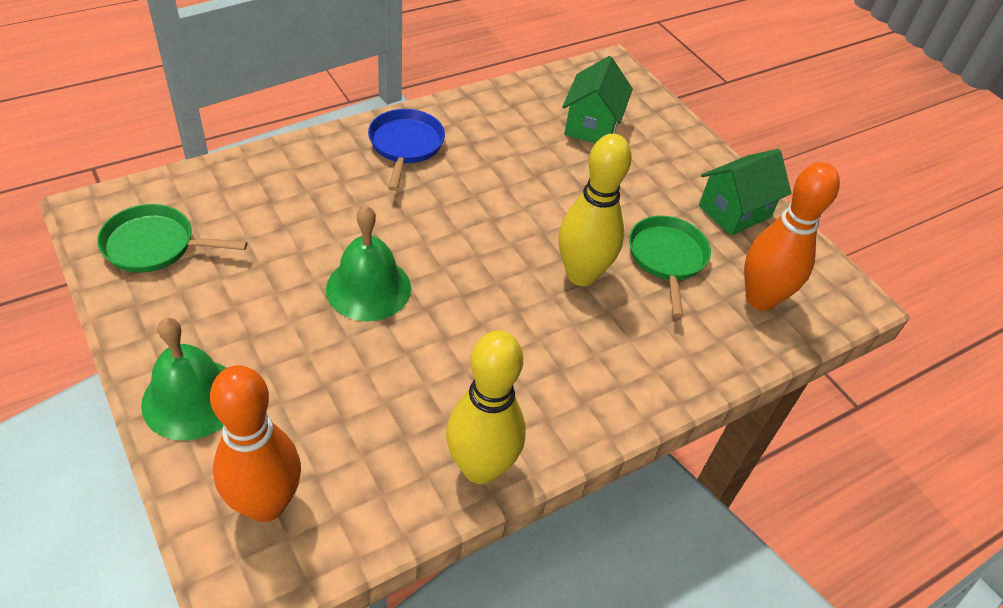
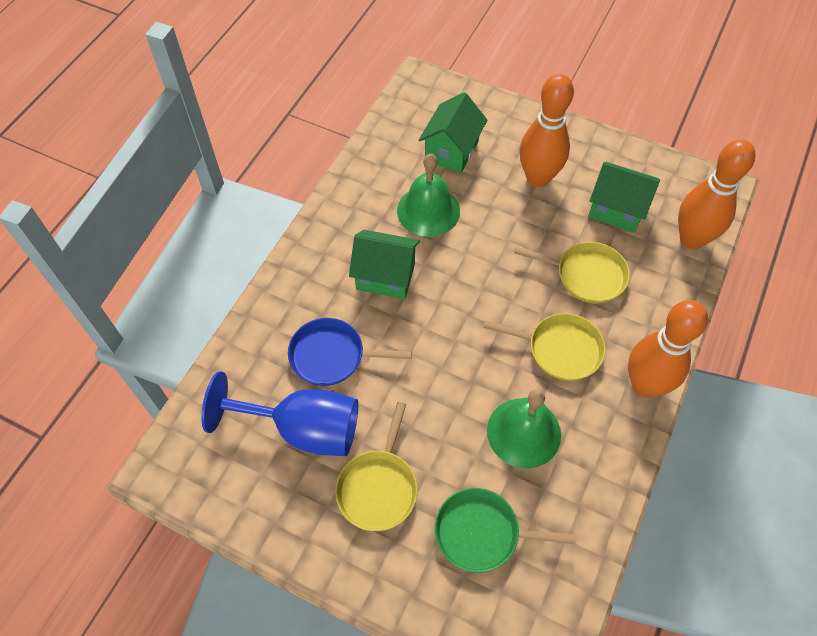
blue goblet: none = 0 -> [201,371,358,456] = 1
green house: [562,56,633,143] [699,149,791,236] = 2 -> [349,230,420,299] [419,92,487,173] [588,162,660,233] = 3
green pan: [97,204,248,273] [629,216,711,317] = 2 -> [435,488,576,573] = 1
orange bowling pin: [210,365,301,522] [744,162,840,311] = 2 -> [520,74,574,187] [628,300,708,397] [678,139,756,249] = 3
yellow bowling pin: [446,330,526,484] [559,133,632,286] = 2 -> none = 0
yellow pan: none = 0 -> [335,402,418,531] [483,313,606,381] [514,242,630,303] = 3

